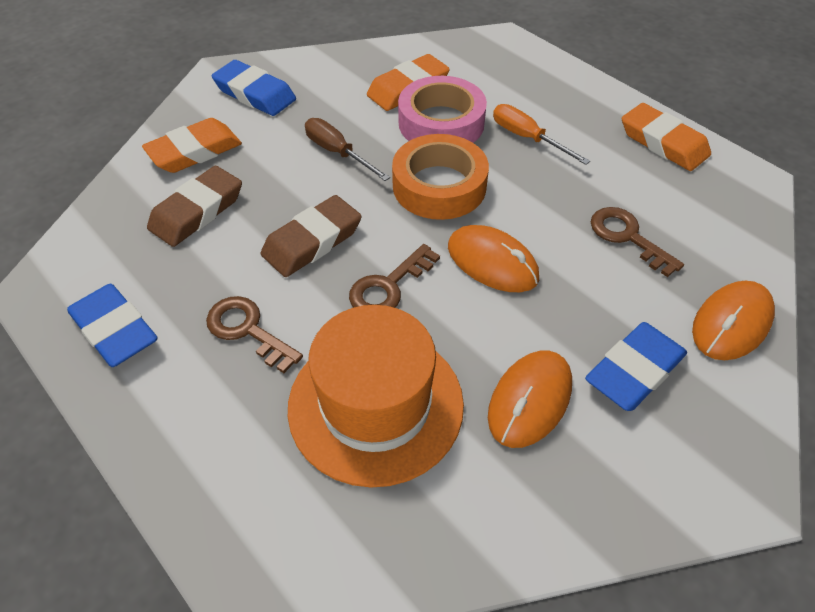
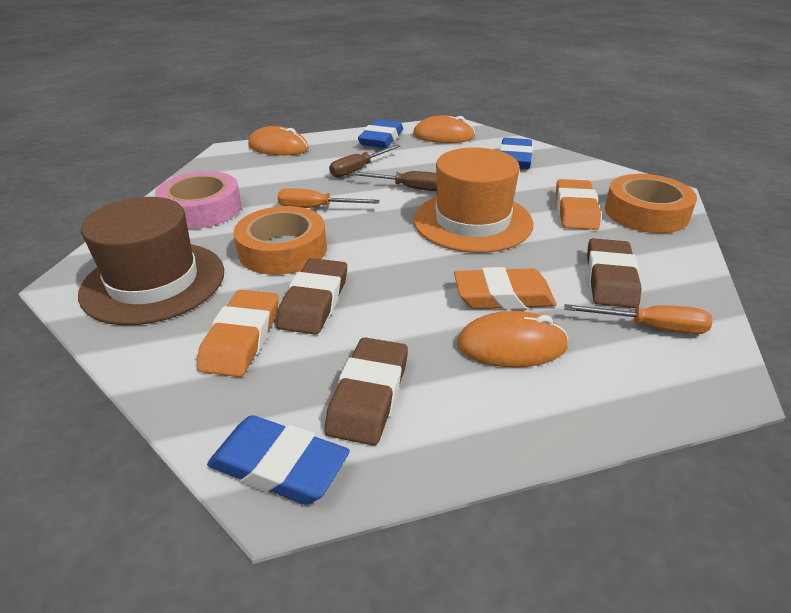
brown eraser: [147,166,242,247] [261,195,362,277] = 2 -> [276,258,347,335] [324,337,408,446] [587,238,641,308] = 3
brown hat: none = 0 -> [78,197,224,325] = 1
brown key: [206,296,303,373] [349,244,440,308] [591,207,684,277] = 3 -> none = 0
brown screwdriver: [305,118,390,181] = 1 -> [329,145,400,178] [350,171,437,191] = 2
orange screwdriver: [493,104,590,165] = 1 -> [277,188,380,208] [565,304,712,334] = 2
orange tape: [392,134,489,220] = 1 -> [234,206,327,275] [605,174,697,233] = 2

